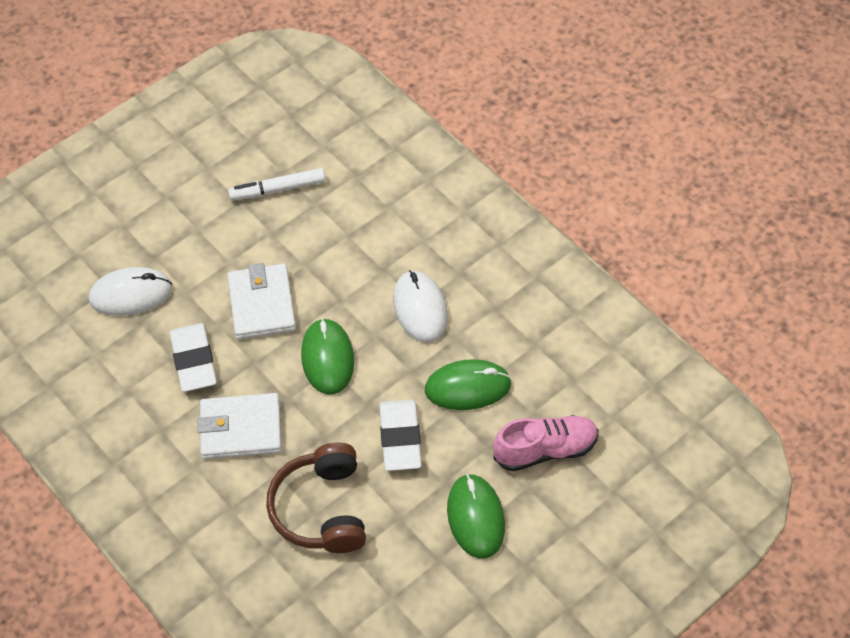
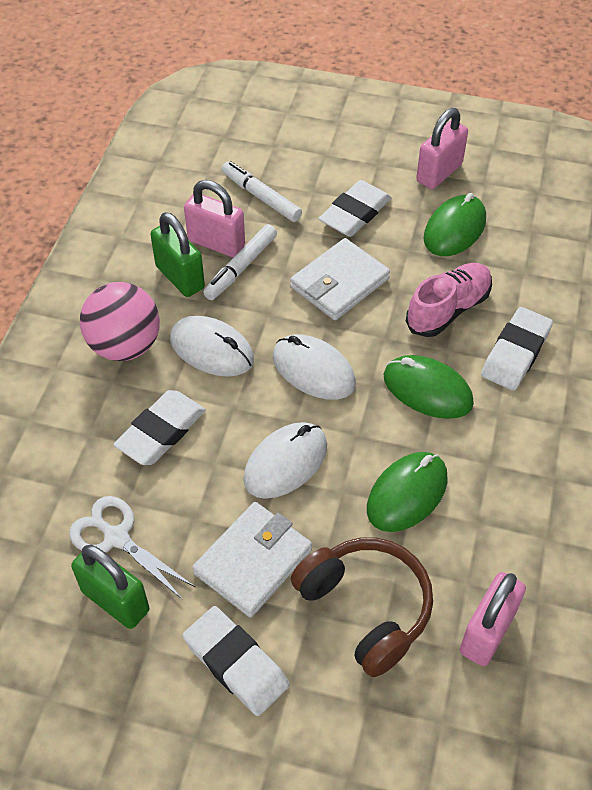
green padlock: none = 0 -> [71,545,149,629] [150,212,205,297] = 2
pink ball: none = 0 -> [80,282,160,361] = 1
pink padlock: none = 0 -> [184,180,245,257] [416,108,468,189] [460,572,526,666] = 3
white eraser: [170,323,217,392] [380,399,422,471] = 2 -> [114,390,206,465] [183,606,290,716] [319,180,392,237] [481,307,553,391] = 4
white marker: [228,168,326,201] = 1 -> [203,224,277,300] [222,161,302,222] = 2
white mouse: [89,267,172,316] [393,270,448,343] = 2 -> [170,316,254,377] [243,422,327,499] [273,335,356,400] = 3
white scissors: none = 0 -> [69,496,195,600] = 1

